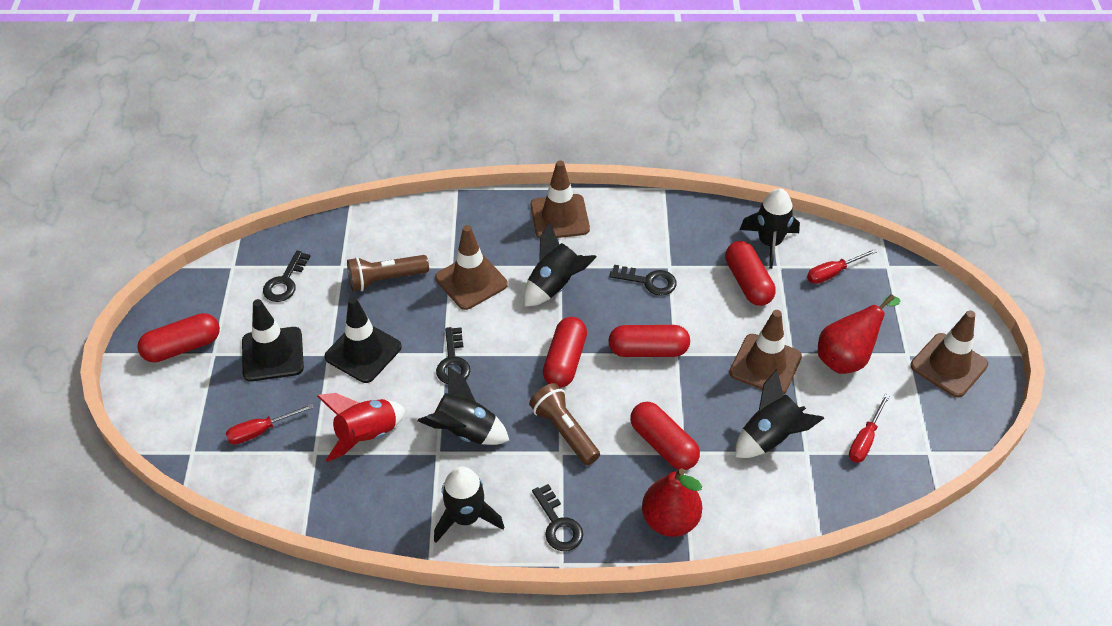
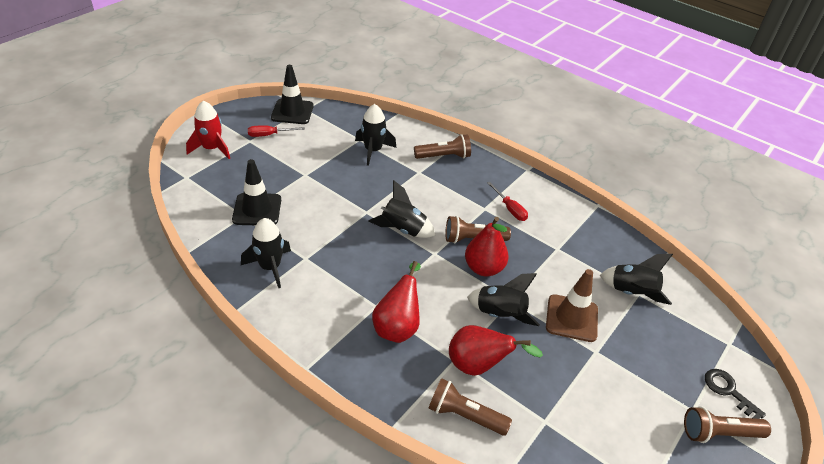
black key: [263,251,310,302] [436,327,470,384] [532,484,583,551] [609,265,677,296] = 4 -> [705,369,766,419] = 1
brown flashlight: [347,255,429,291] [529,383,600,465] = 2 -> [414,134,471,159] [429,378,512,436] [445,216,511,243] [684,406,771,443] = 4
brown traffic cone: [435,225,508,310] [531,160,590,239] [729,310,802,395] [910,310,988,397] = 4 -> [546,269,598,342] = 1
red capsule: [137,313,220,362] [543,317,587,388] [608,325,690,357] [630,402,700,470] [725,241,776,306] = 5 -> none = 0
red pear: [642,468,702,537] [818,294,900,374] = 2 -> [372,261,421,343] [449,325,543,376] [465,217,508,276] = 3
red screwdriver: [226,404,314,445] [807,249,877,284] [849,394,890,463] = 3 -> [248,125,305,137] [487,182,528,221] = 2

